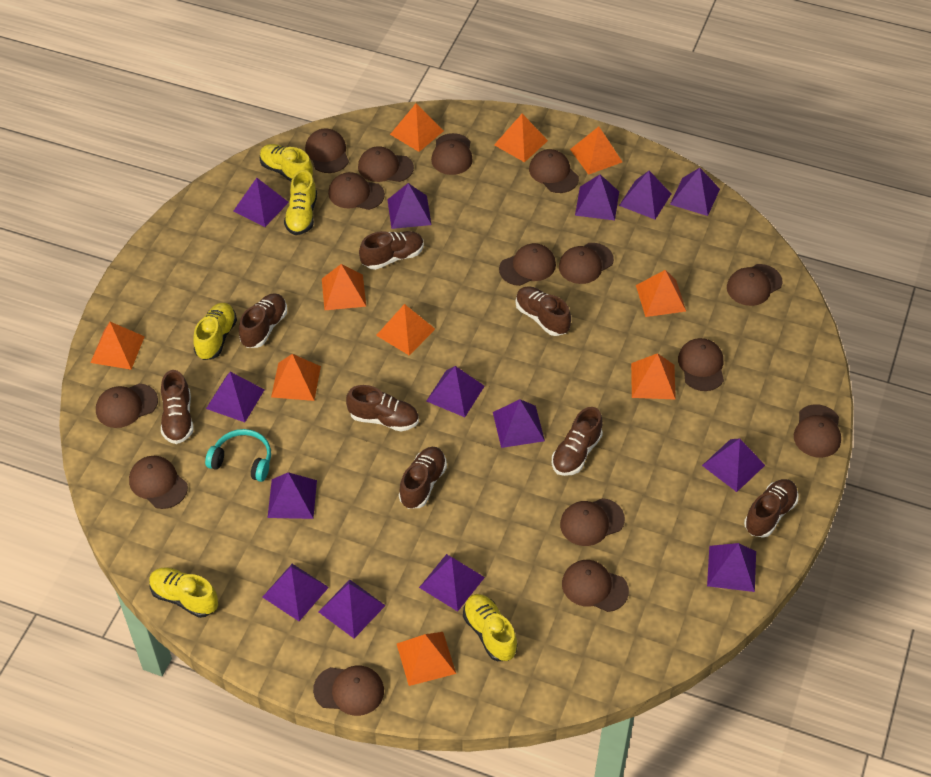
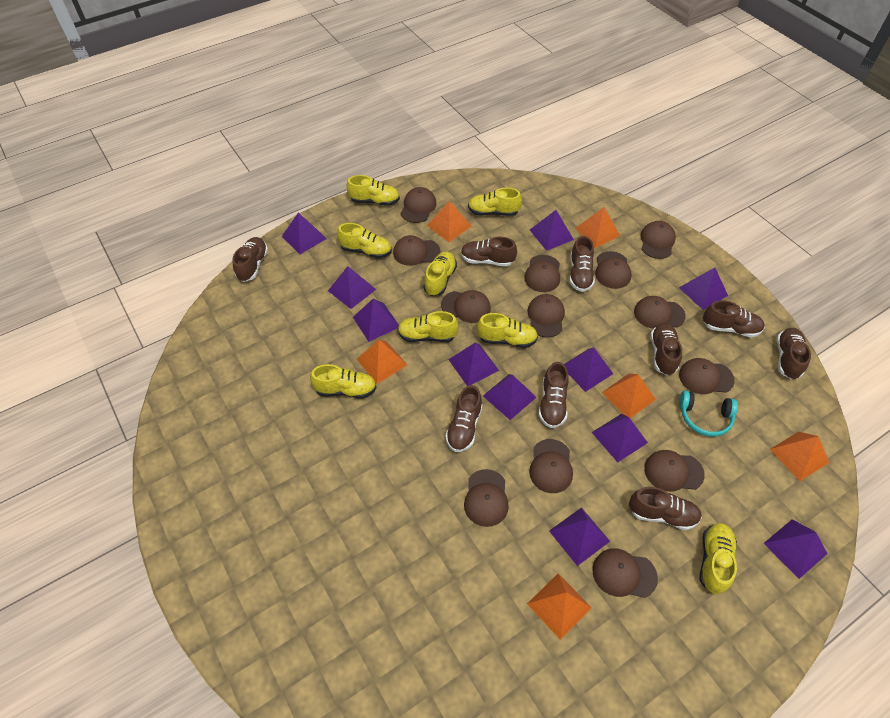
brown cap: [96,384,158,428] [129,456,188,509] [305,128,349,173] [313,665,384,716] [328,172,385,210] [358,146,414,182] [431,133,473,175] [499,243,556,286] [529,149,579,193] [559,243,614,284] [560,498,625,546] [562,560,629,612] [678,338,724,391] [727,264,783,306] [794,404,841,458] = 15 -> [393,235,440,266] [401,187,437,223] [441,290,491,323] [464,469,509,527] [524,255,560,292] [527,294,565,337] [529,439,573,493] [592,548,658,598] [595,251,632,289] [634,296,686,329] [640,221,676,259] [644,450,705,492] [679,358,735,394] = 13
brown shoe: [161,370,193,444] [239,293,287,348] [346,385,419,431] [359,231,424,270] [399,447,447,509] [516,286,571,336] [552,407,603,476] [744,479,799,538] = 8 -> [233,237,268,282] [445,385,482,452] [461,237,517,267] [538,362,569,428] [569,236,595,292] [629,487,702,530] [650,323,682,375] [703,300,765,337] [777,328,811,379] = 9
orange pyramid: [90,322,145,370] [271,354,321,401] [322,264,366,310] [376,304,435,355] [390,103,444,152] [397,632,456,686] [494,114,548,162] [570,127,622,175] [631,353,676,400] [636,270,686,317] = 10 -> [356,340,407,384] [427,201,472,242] [527,574,592,640] [575,207,620,248] [602,374,656,418] [770,432,829,481] = 6
purple pyramid: [206,372,265,422] [233,178,289,227] [262,564,329,621] [267,472,317,519] [318,580,386,639] [387,183,432,229] [419,554,485,611] [426,366,484,417] [493,399,545,448] [575,174,619,220] [619,171,671,219] [670,168,720,216] [702,438,765,492] [707,543,756,592] = 14 -> [282,213,327,254] [328,266,376,309] [353,299,399,342] [448,343,499,386] [483,374,537,420] [530,210,574,251] [549,508,610,566] [564,348,613,392] [592,414,648,462] [679,268,728,310] [764,519,828,579] = 11
yellow shoe: [149,567,218,618] [193,303,237,360] [260,144,313,182] [284,170,317,235] [463,594,518,661] = 5 -> [310,364,376,399] [337,223,392,258] [347,175,400,206] [397,311,459,342] [423,251,457,296] [468,188,522,216] [477,313,538,348] [700,523,737,594] = 8

